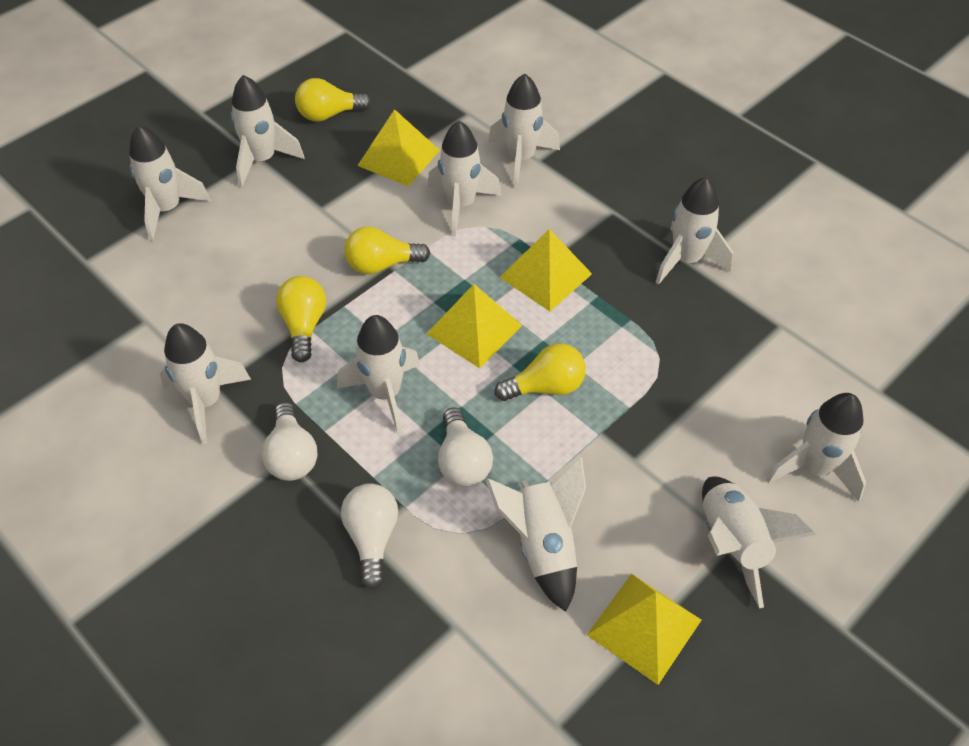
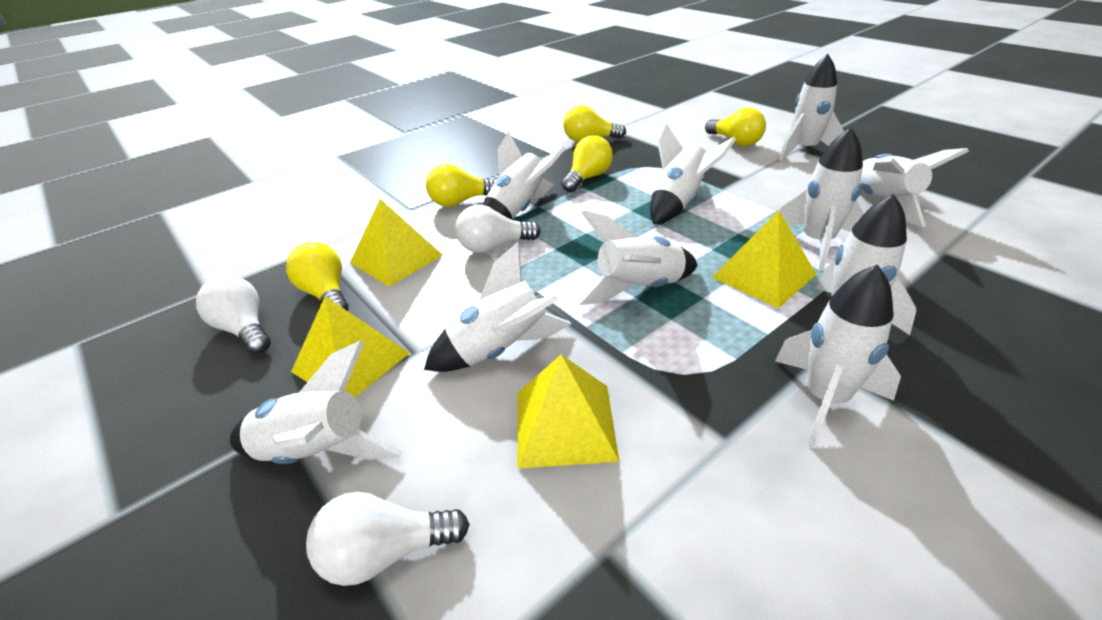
yellow light bulb: [276,276,326,362] [295,78,372,122] [344,227,431,274] [495,343,586,401] = 4 -> [286,242,348,311] [426,164,496,207] [561,135,613,192] [563,105,626,142] [705,108,766,146] = 5

